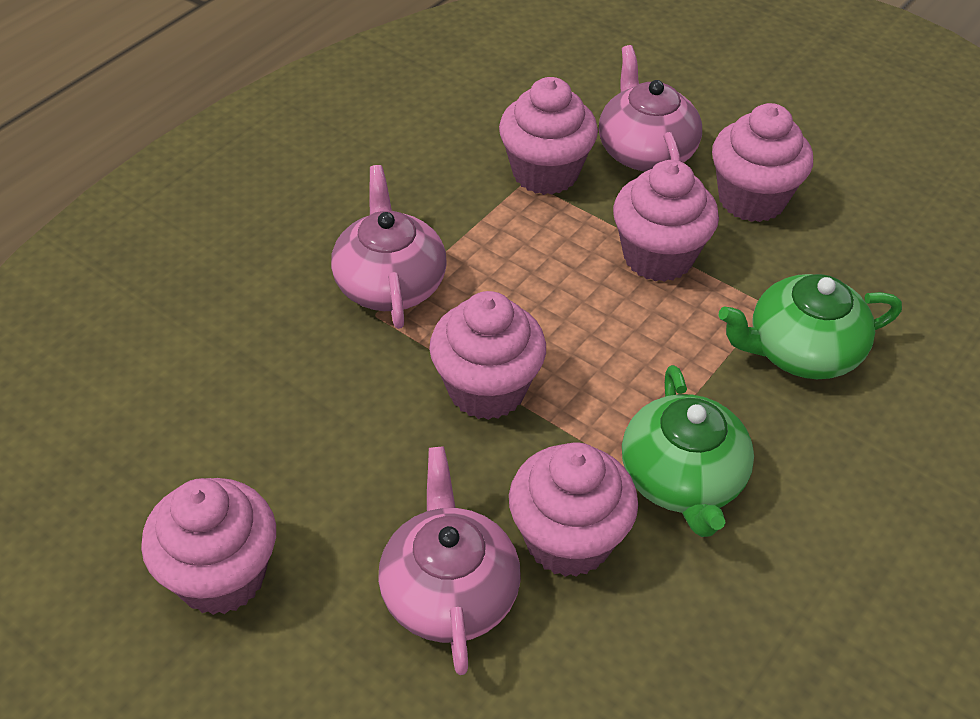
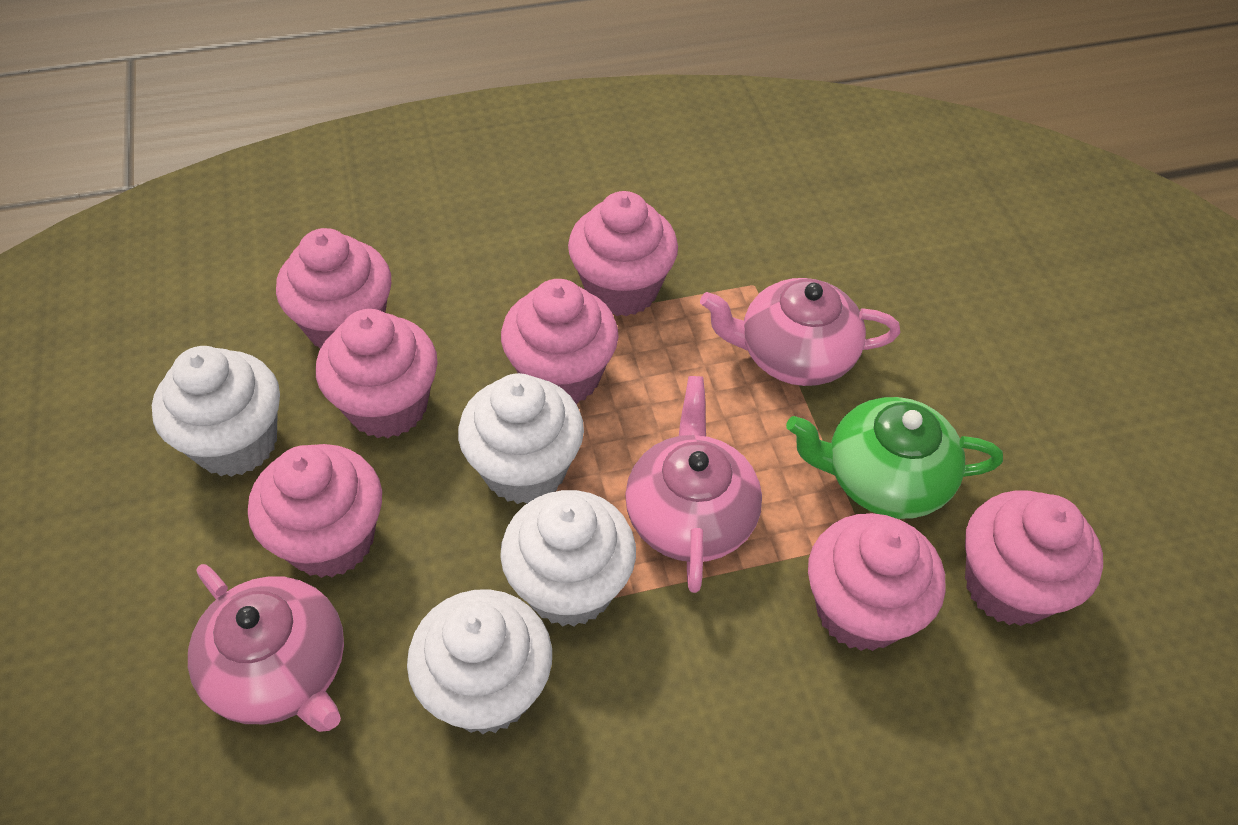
green teapot: [622,365,754,537] [718,274,902,379] = 2 -> [786,397,1003,519] = 1
pink cupcake: [141,478,276,615] [429,291,546,420] [499,77,598,195] [509,442,638,577] [613,160,719,282] [712,103,813,222] = 6 -> [248,444,382,578] [276,228,391,349] [316,309,438,438] [501,279,619,404] [568,191,678,316] [808,513,946,651] [965,490,1103,626] = 7
white cupcake: none = 0 -> [152,346,280,477] [407,589,552,734] [458,373,584,504] [500,490,636,627] = 4

